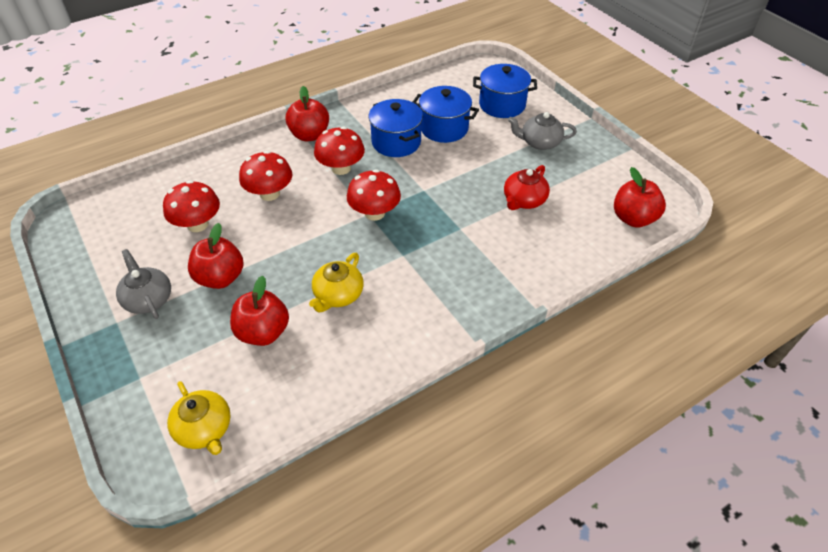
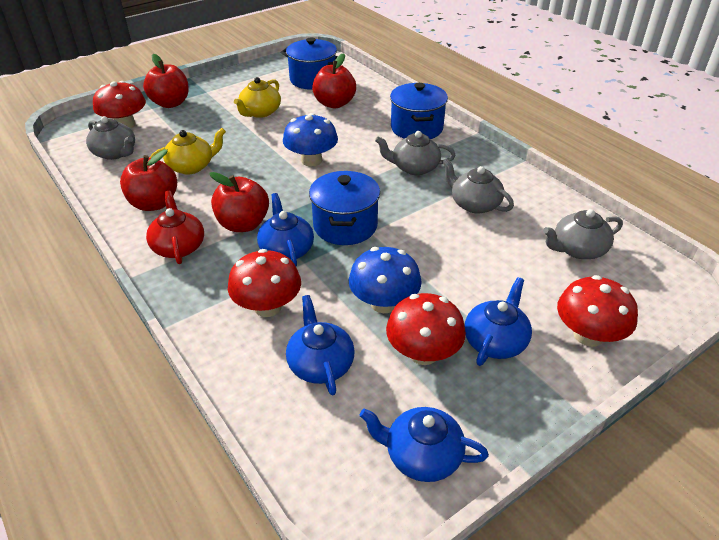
blue mushroom: none = 0 -> [283,113,338,166] [349,247,422,313] = 2
blue teapot: none = 0 -> [257,193,314,266] [286,295,355,396] [360,407,489,482] [465,277,532,366] = 4
grey teapot: [116,249,171,319] [508,112,577,150] = 2 -> [86,116,135,160] [375,131,455,175] [442,158,514,214] [543,209,623,259] = 4

